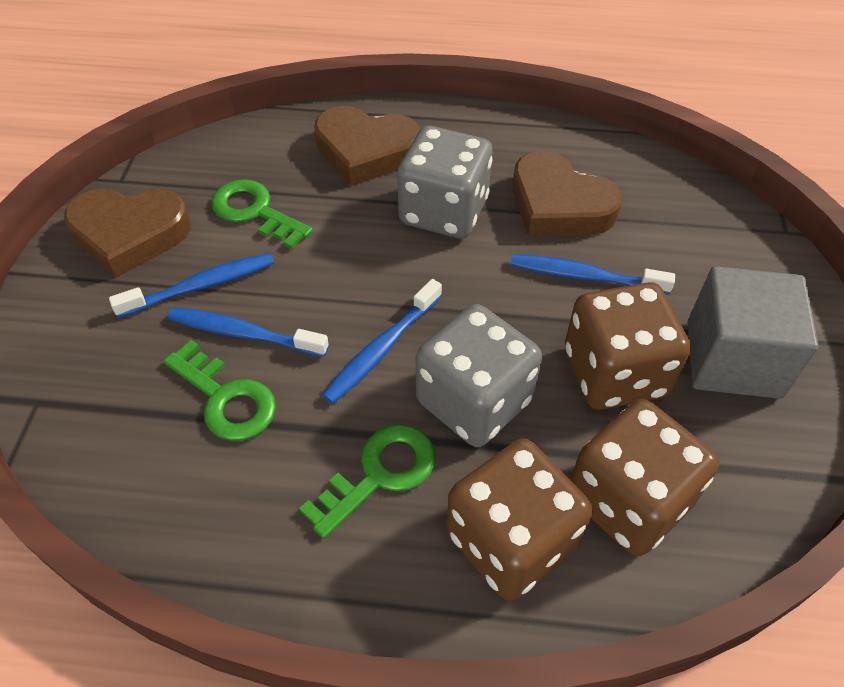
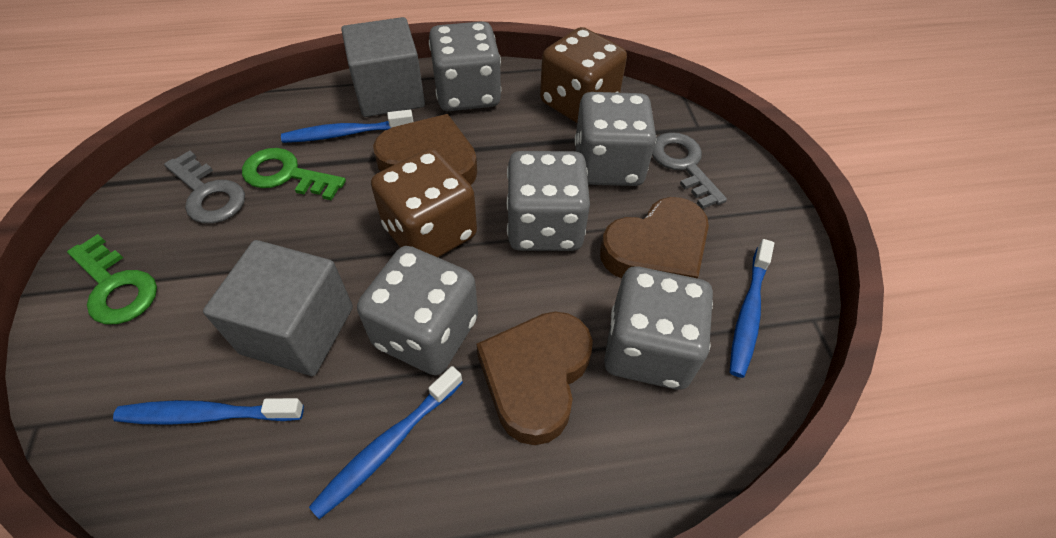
brown dice: [447,438,593,601] [565,282,691,410] [570,399,719,557] = 3 -> [371,148,477,257] [540,27,627,123] = 2
green key: [164,340,276,441] [211,179,313,249] [299,424,436,539] = 3 -> [67,234,157,324] [242,148,346,200] = 2
grey cube: [688,266,819,399] = 1 -> [203,240,353,376] [341,17,425,117] = 2
grey dice: [397,126,493,239] [416,304,542,447] = 2 -> [357,246,478,376] [429,21,501,111] [507,151,590,251] [575,92,656,186] [604,266,713,390] = 5
grey key: none = 0 -> [164,150,245,224] [652,132,727,209] = 2

